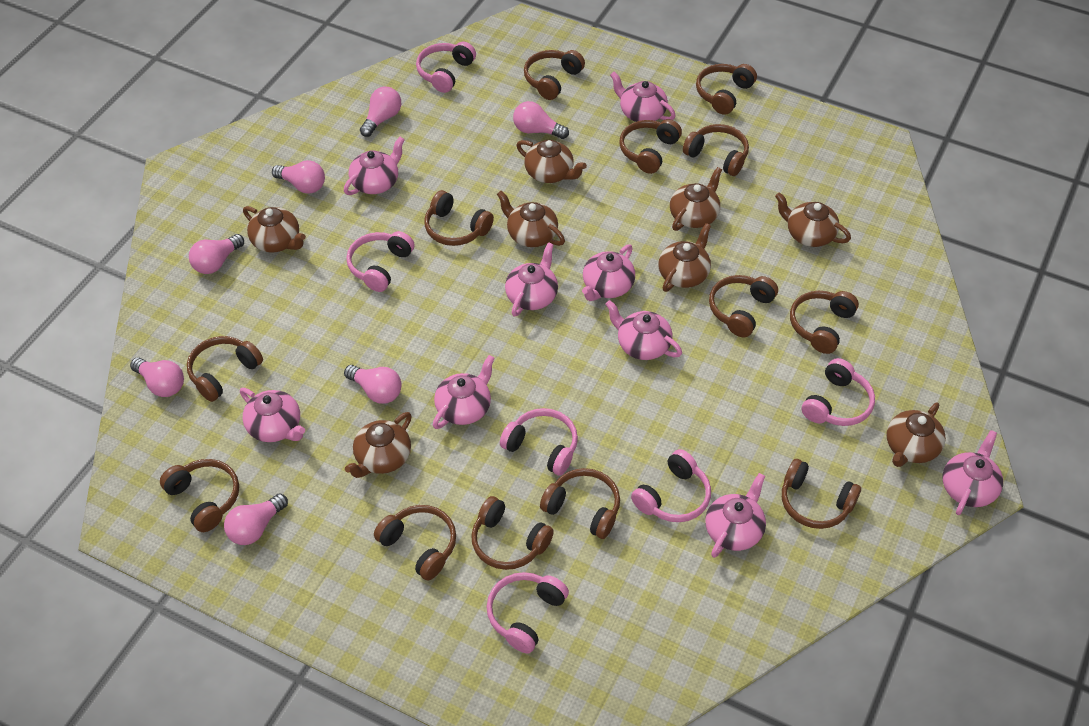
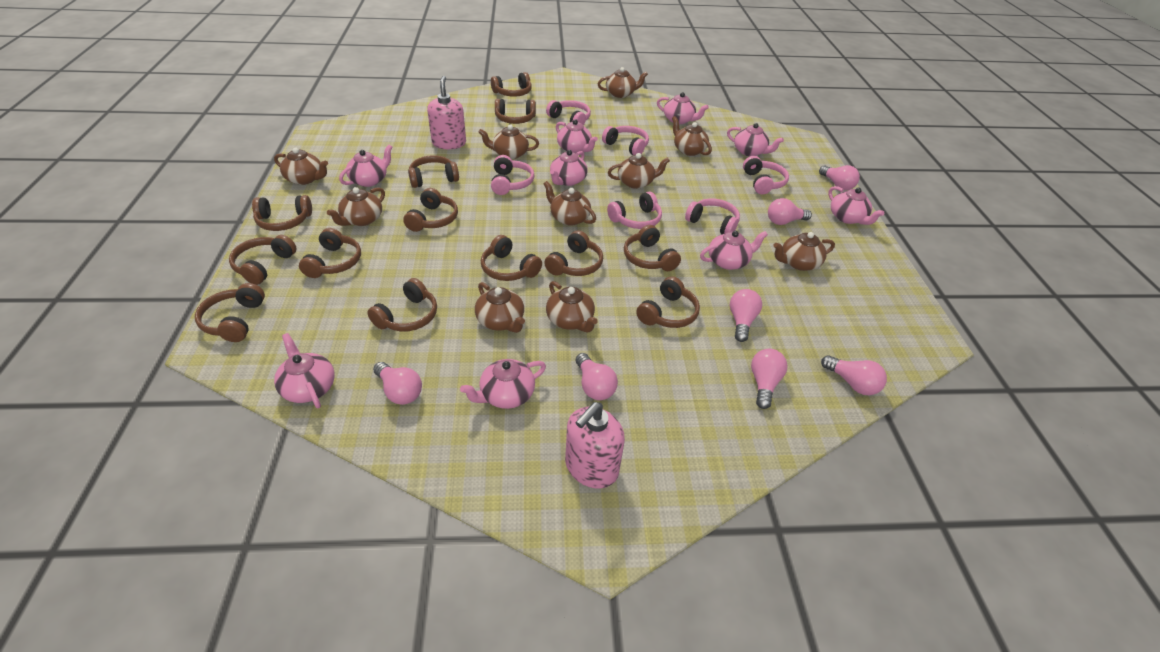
brown teapot: [243,206,306,253] [345,412,412,478] [497,191,565,247] [516,140,587,183] [658,223,711,292] [670,167,722,231] [775,192,851,247] [886,403,946,467] = 8 -> [274,148,328,185] [327,187,385,226] [475,282,525,333] [478,124,539,159] [543,181,596,226] [546,281,598,332] [598,67,648,98] [608,153,670,189] [672,116,712,156] [773,232,835,271] = 10
pink soap dispenser: none = 0 -> [427,76,466,149] [565,402,625,489] = 2

